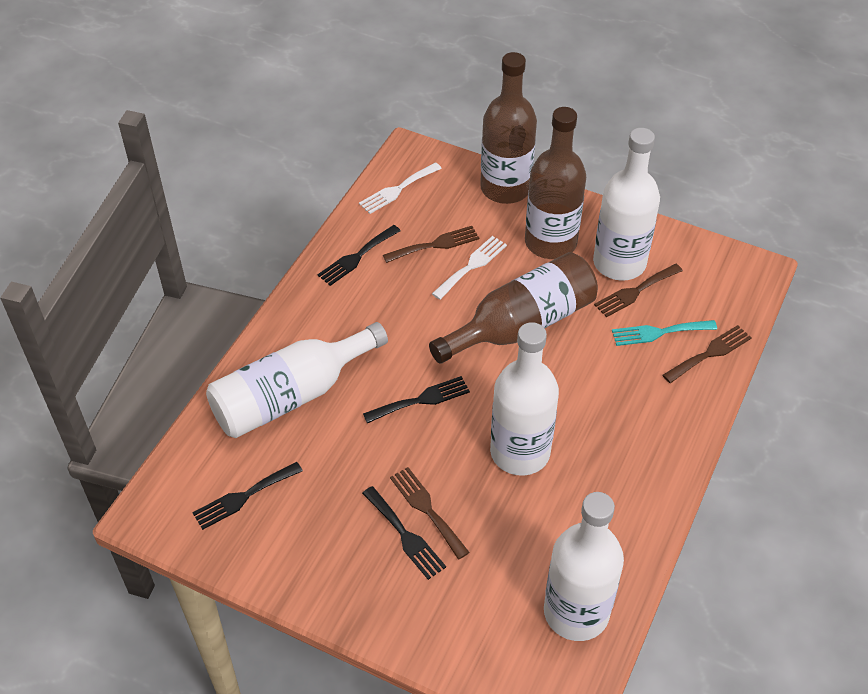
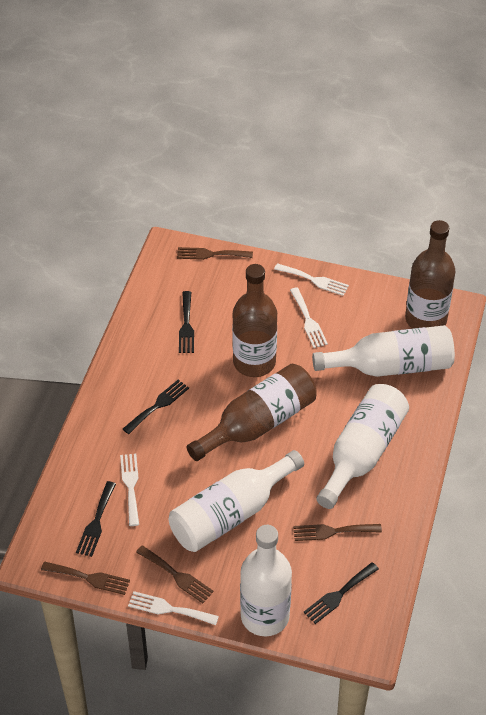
turquoise fork: [612,320,717,346] = 1 -> none = 0
white fork: [359,162,442,214] [432,236,507,300] = 2 -> [120,454,139,526] [128,591,219,625] [274,263,349,296] [290,287,328,348] = 4

